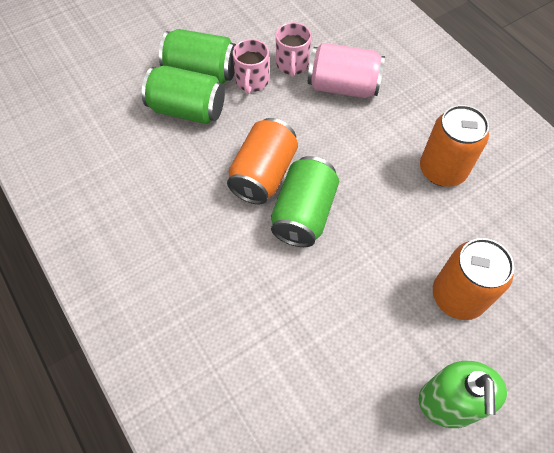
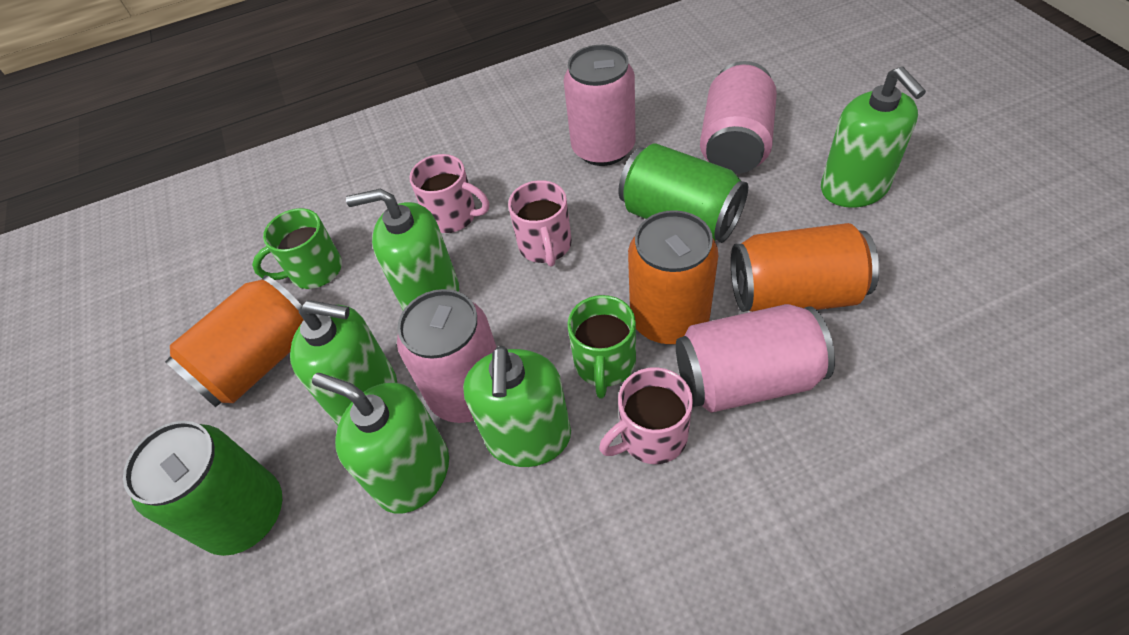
green can: [142,65,225,124] [159,29,236,84] [271,156,339,247] = 3 -> [123,421,282,556] [618,143,748,243] = 2
green mug: none = 0 -> [252,208,342,289] [568,295,636,398] = 2
green soap dispenser: [419,361,507,428] = 1 -> [290,300,397,425] [312,373,449,513] [346,188,459,310] [463,346,571,467] [821,67,926,208] = 5
pink can: [308,43,385,98] = 1 -> [397,289,497,423] [564,45,636,166] [676,304,835,413] [700,61,777,174] = 4
pink mug: [233,39,269,94] [276,22,311,77] = 2 -> [409,154,489,233] [508,180,572,267] [599,367,693,464] = 3

